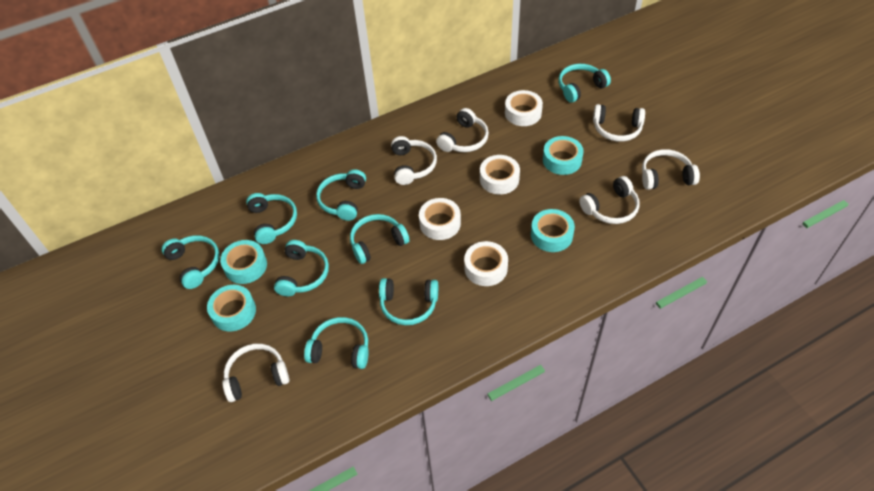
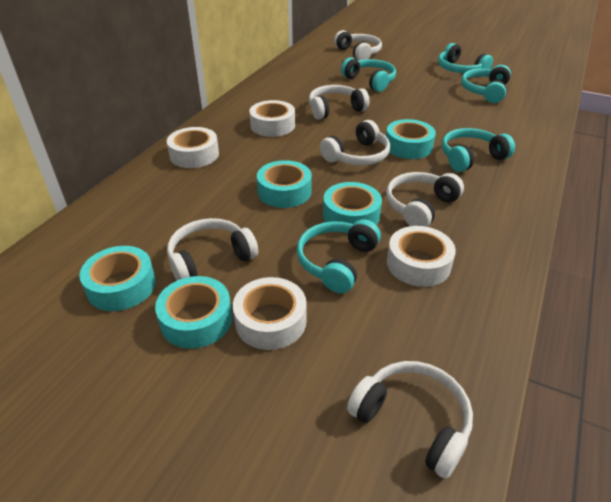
turquoise headphones: [162,235,219,289] [246,193,297,244] [274,240,329,296] [304,317,369,369] [316,169,366,221] [350,214,409,264] [379,278,438,325] [559,64,611,103] = 8 -> [297,219,381,293] [341,57,396,92] [438,43,493,73] [442,128,515,172] [461,65,511,103] = 5
turquoise tape: [207,285,256,332] [220,240,267,284] [531,209,575,252] [543,136,584,175] = 4 -> [79,246,156,311] [155,276,232,349] [257,160,312,208] [323,182,382,225] [386,119,436,159] = 5

